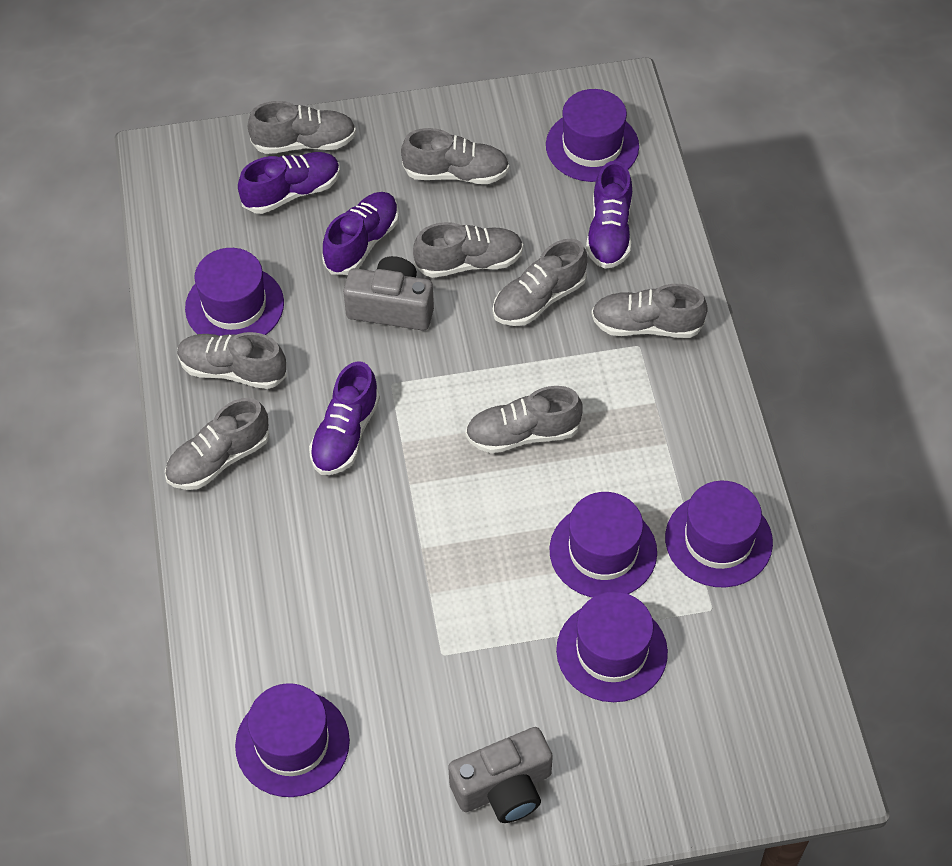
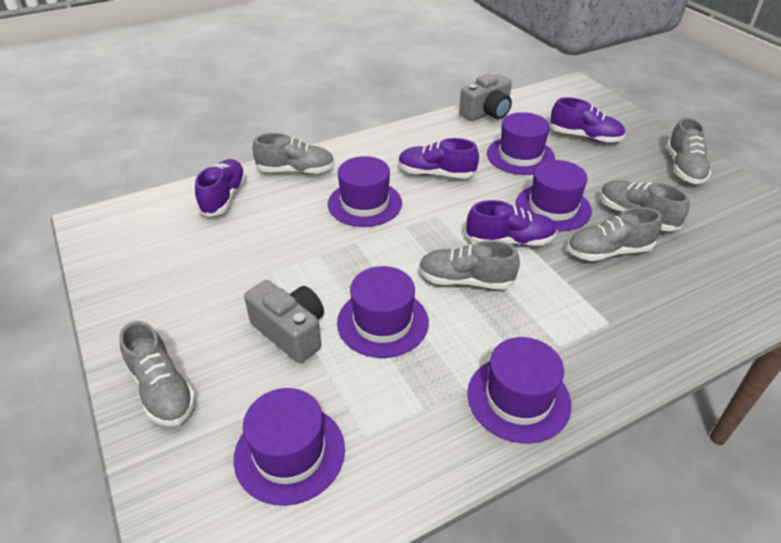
grey shoe: [165,398,270,490] [177,332,287,389] [248,101,356,154] [401,128,509,184] [413,222,523,278] [465,386,582,453] [493,239,587,326] [591,284,708,338] = 8 -> [119,321,196,426] [253,133,335,174] [419,240,520,290] [567,207,662,261] [600,180,689,231] [667,118,711,184] = 6

